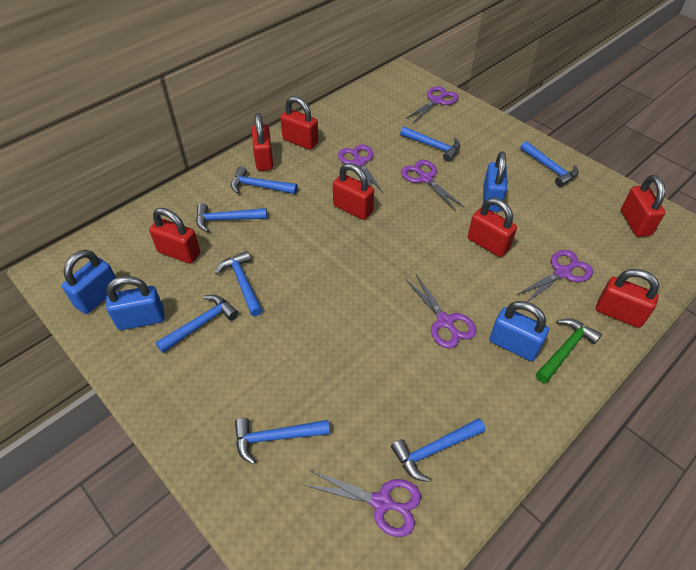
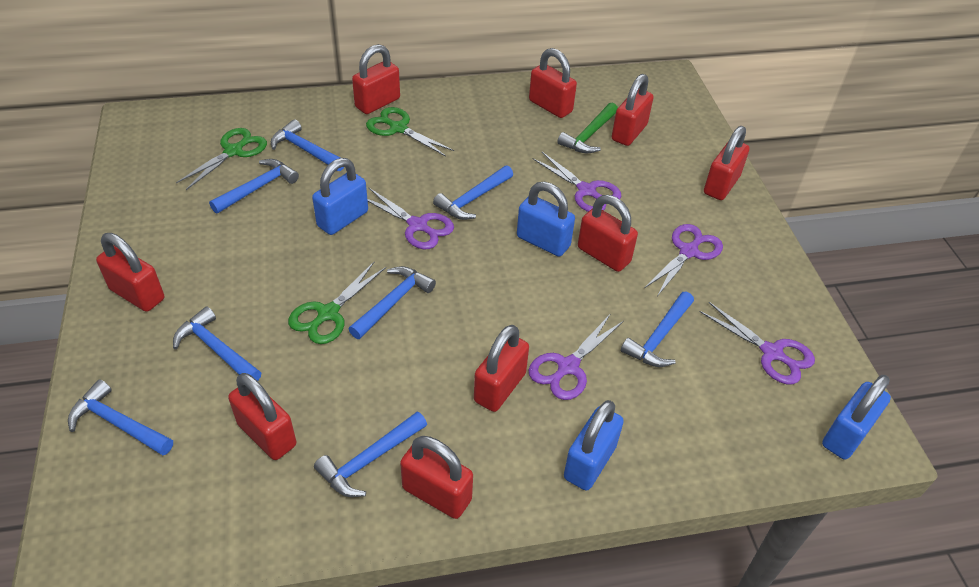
green scissors: none = 0 -> [176,128,267,190] [288,262,386,344] [366,107,454,157] = 3
purple scissors: [304,470,421,537] [338,145,384,194] [401,160,464,210] [405,86,459,123] [405,274,477,348] [516,250,593,302] = 6 -> [367,188,454,249] [529,313,624,400] [532,152,621,212] [644,224,723,296] [699,302,815,384] = 5
red padlock: [149,208,200,264] [252,113,273,171] [280,96,319,150] [333,163,374,220] [468,198,517,257] [596,269,660,328] [621,175,665,237] = 7 -> [96,233,164,312] [228,373,296,460] [352,44,400,114] [400,436,473,519] [474,325,529,412] [529,48,577,118] [578,195,638,272] [612,74,654,146] [704,126,750,200] = 9

